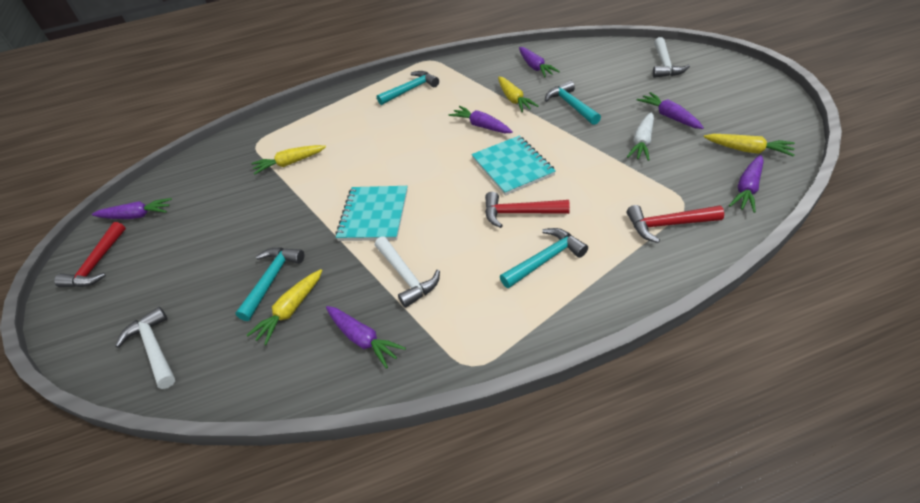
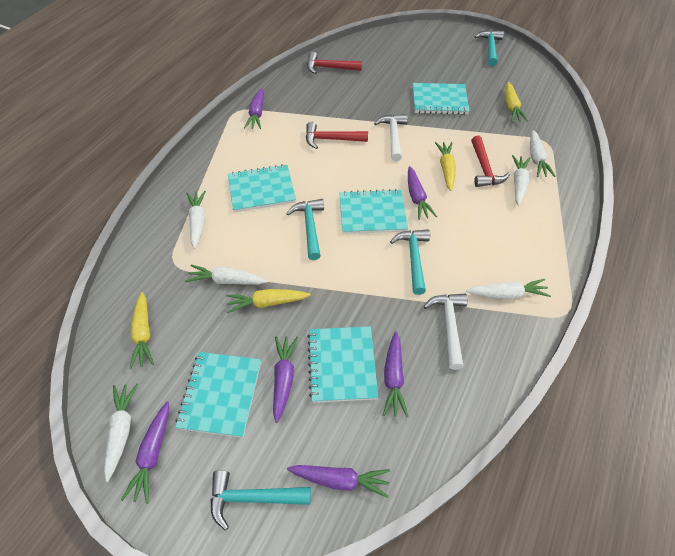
turquoise notebook: [335,186,408,241] [471,136,556,196] = 2 -> [175,352,261,438] [228,164,296,212] [307,326,378,403] [339,189,408,234] [413,83,469,115] = 5
white carrot: [627,112,654,161] = 1 -> [104,384,138,482] [185,265,268,285] [186,191,206,249] [466,279,551,299] [512,155,530,206] [530,130,555,177] = 6
white hammer: [115,307,175,389] [375,236,440,308] [653,37,690,78] = 3 -> [374,114,408,161] [424,294,468,370] = 2

